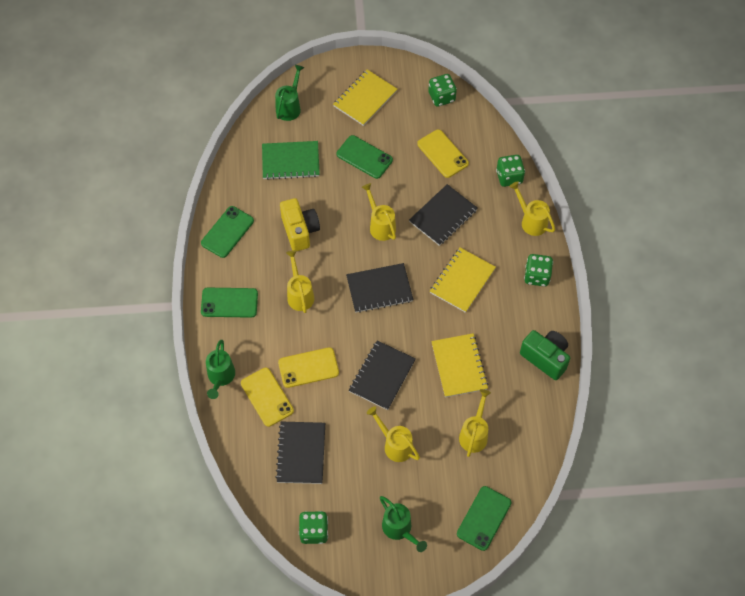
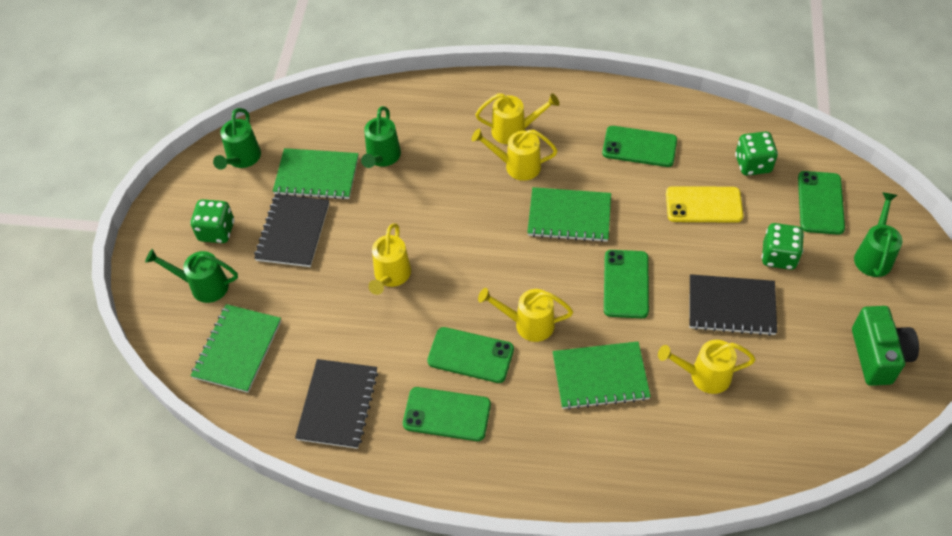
black notebook: [275,422,325,484] [346,263,413,313] [349,340,416,410] [409,184,477,246] = 4 -> [254,194,329,267] [295,359,378,449] [689,274,777,336] = 3
green dice: [299,511,328,544] [428,74,457,107] [496,155,525,187] [524,254,553,287] = 4 -> [190,199,234,243] [735,132,778,176] [762,223,804,270] = 3
green notebook: [262,141,320,180] = 1 -> [191,304,281,393] [273,148,359,200] [527,187,611,242] [553,341,651,410] = 4
green phone: [201,206,254,258] [201,288,258,318] [337,135,393,179] [457,486,511,551] = 4 -> [403,387,491,441] [427,327,514,383] [602,126,677,167] [604,250,649,318] [798,171,845,235] = 5
green watering can: [206,340,235,399] [275,65,305,121] [380,496,427,552] = 3 -> [145,249,238,303] [213,108,261,170] [361,106,401,168] [854,192,903,277] = 4
yellow camera: [280,198,320,252] = 1 -> none = 0
yellow notebook: [333,70,397,126] [430,248,496,313] [431,333,488,398] = 3 -> none = 0
yellow phone: [241,368,294,427] [278,347,339,388] [417,129,469,178] = 3 -> [666,186,743,223] = 1

